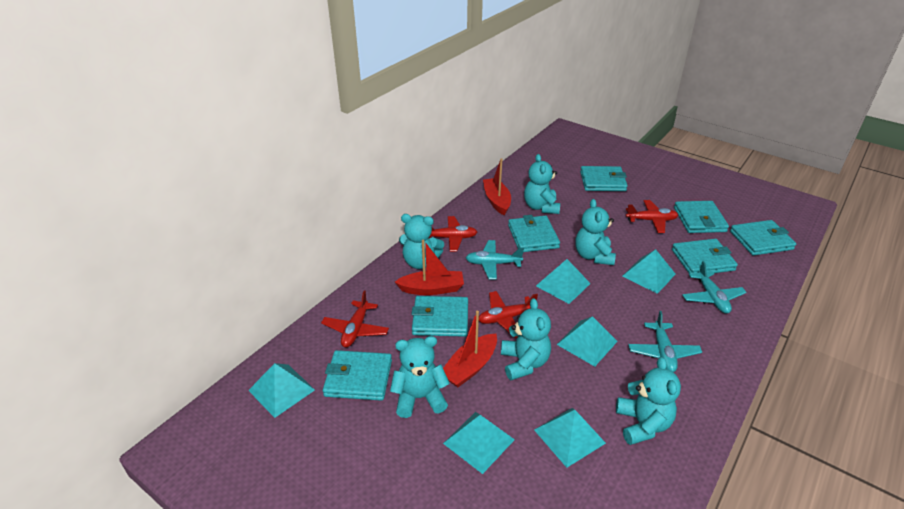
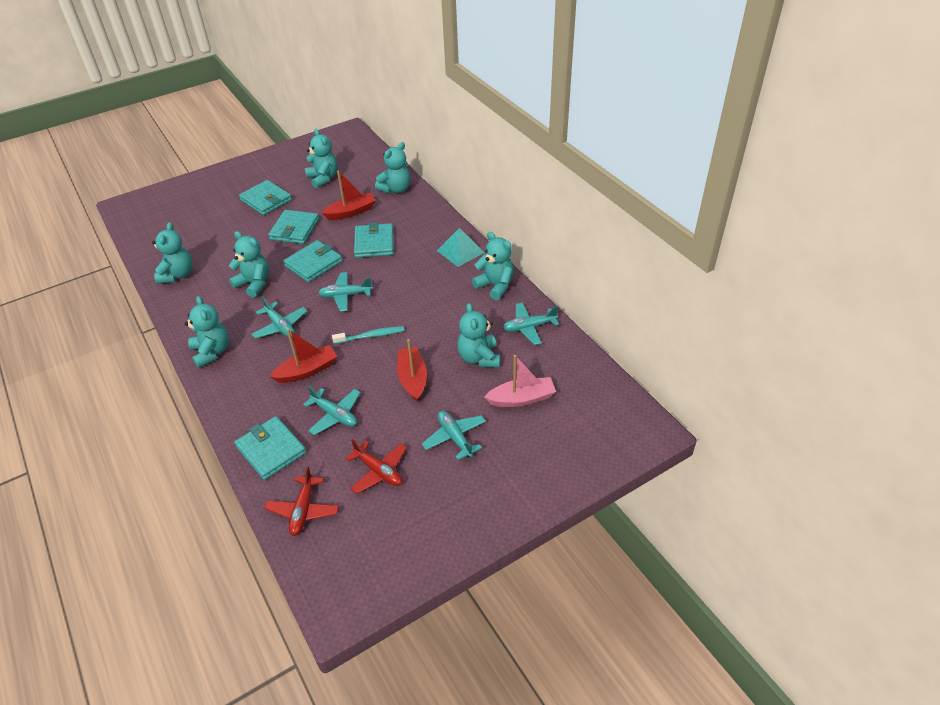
pink boat: none = 0 -> [484,355,556,407] = 1
red plane: [321,291,389,347] [429,216,477,252] [479,291,538,338] [626,200,678,233] = 4 -> [264,466,339,536] [346,439,407,494] = 2
turquoise plane: [466,240,524,280] [628,311,702,372] [682,261,747,314] = 3 -> [251,296,307,339] [303,386,361,435] [318,272,373,312] [422,411,486,460] [503,303,559,345] = 5
turquoise pyramid: [248,363,315,418] [443,412,515,474] [534,408,606,468] [536,259,591,304] [557,316,618,367] [622,249,676,294] = 6 -> [437,228,485,267] = 1
turquoise teddy bear: [390,336,450,418] [399,214,444,269] [501,298,551,380] [524,154,560,214] [575,199,616,265] [616,357,681,445] = 6 -> [152,222,193,284] [185,296,229,368] [229,231,269,298] [305,129,338,189] [375,142,411,194] [457,303,500,368] [472,232,514,300] = 7
turquoise toothbrush: none = 0 -> [332,326,405,344] = 1
turquoise wallet: [323,350,392,401] [411,296,468,337] [508,215,560,252] [580,166,628,191] [672,239,738,274] [674,201,729,233] [730,220,797,256] = 7 -> [235,416,306,480] [239,180,292,215] [268,210,319,244] [283,240,342,282] [354,222,394,258] = 5

